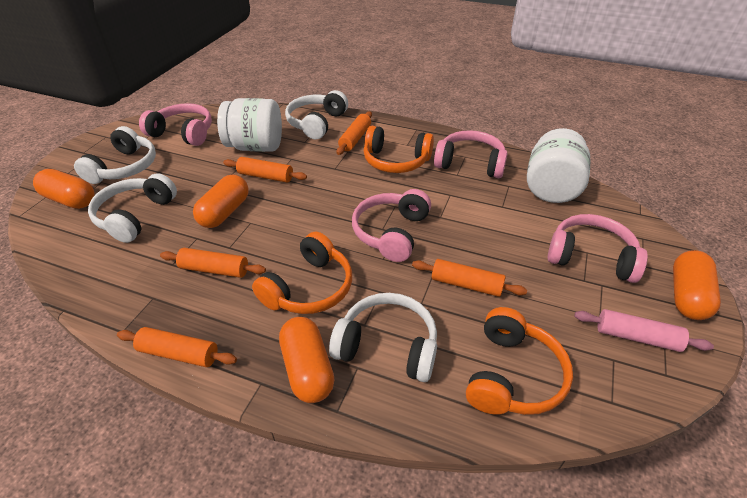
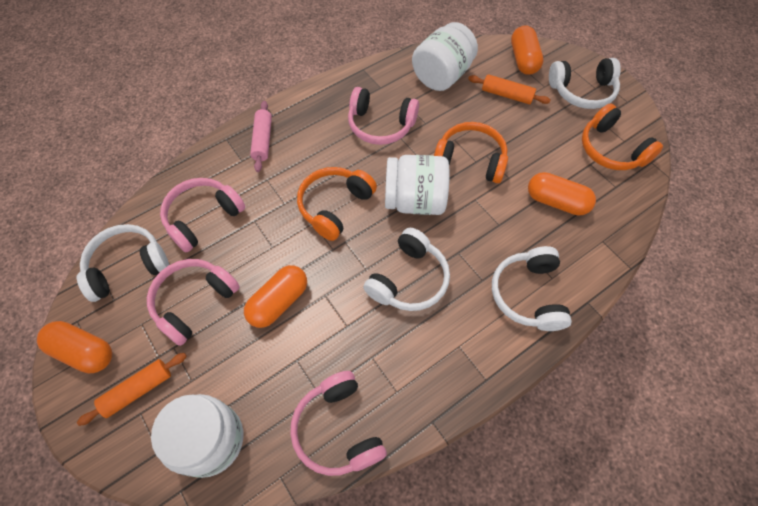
orange rolling pin: [117,327,237,367] [160,248,266,278] [223,157,307,183] [337,111,372,155] [412,259,527,297] = 5 -> [77,353,187,426] [468,74,550,104] = 2
white jar: [217,98,282,152] [527,128,590,203] = 2 -> [151,394,244,478] [385,155,450,215] [412,22,478,91] = 3

